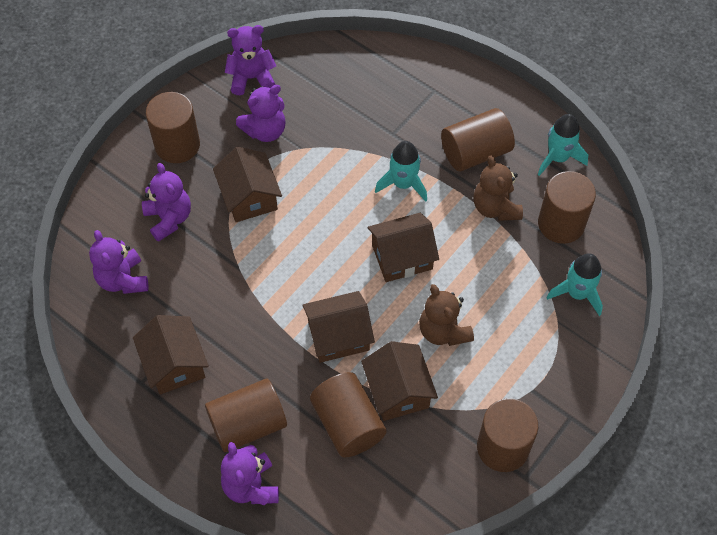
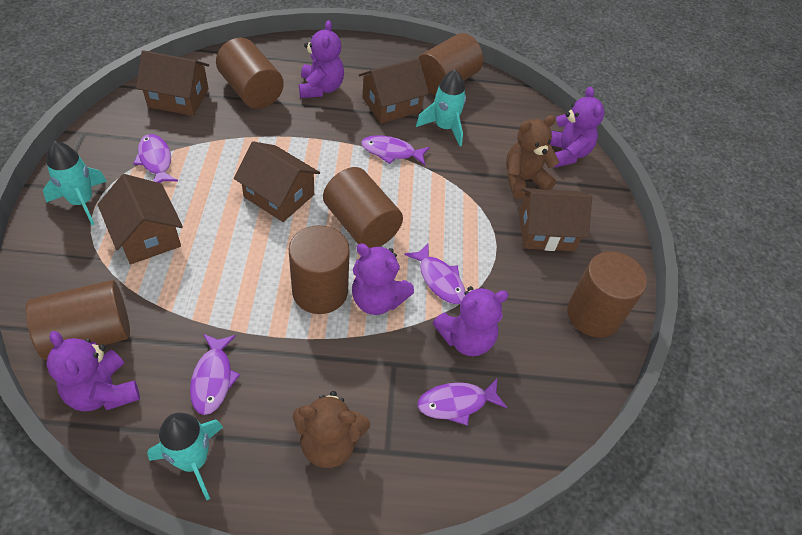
purple fish: none = 0 -> [133,134,178,183] [190,334,240,415] [361,135,430,165] [404,243,465,304] [417,378,507,426] = 5

